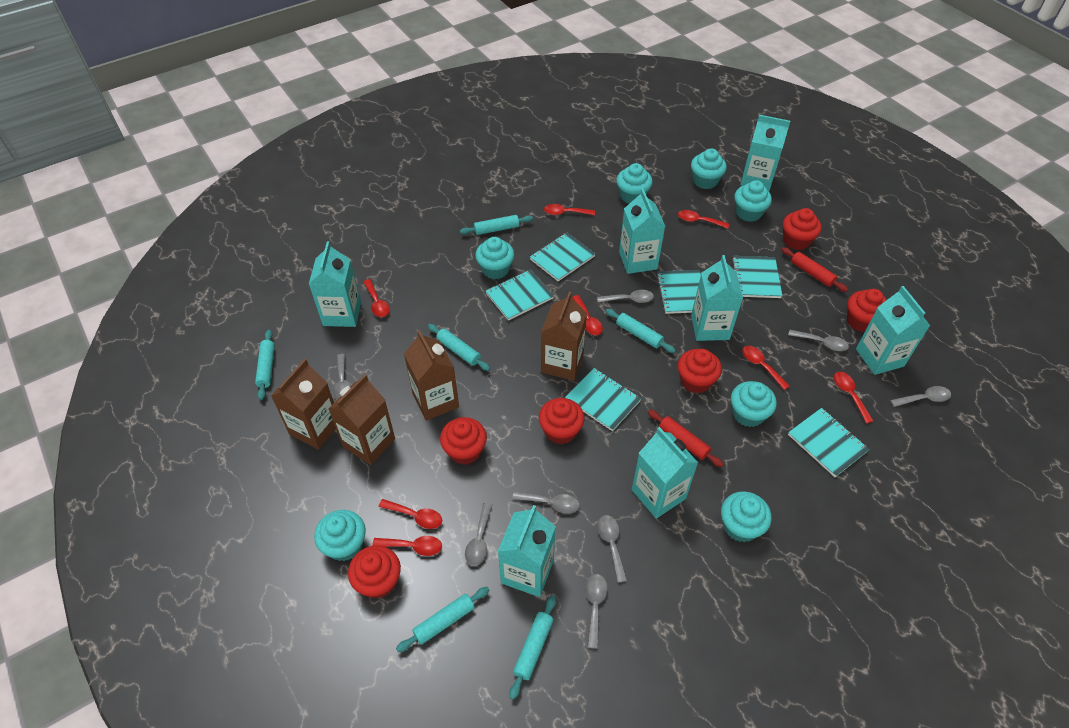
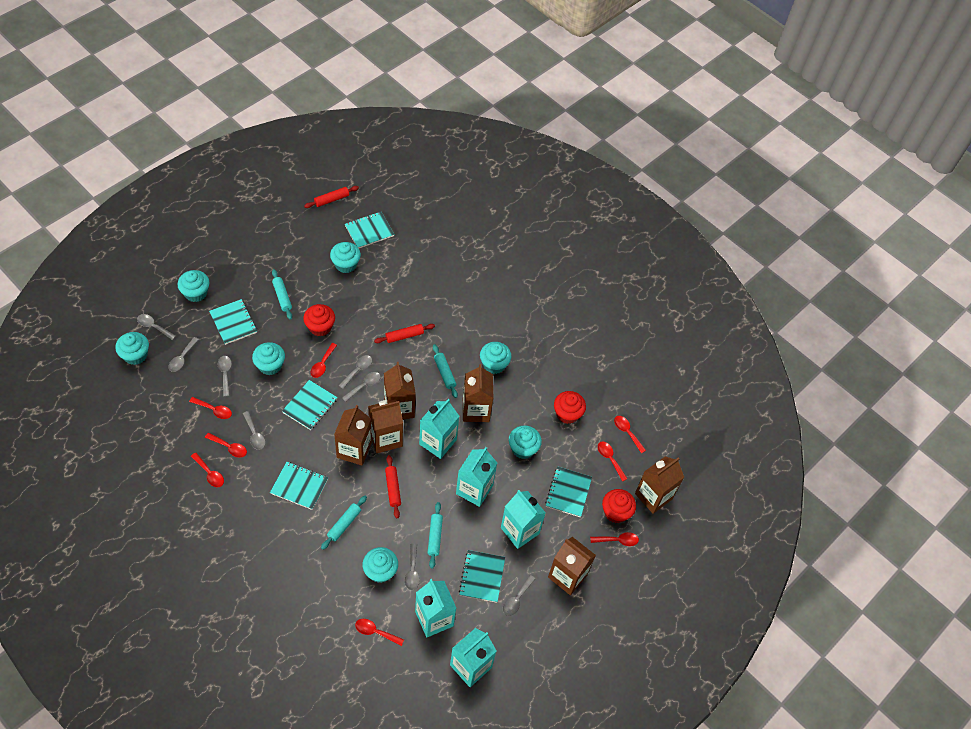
brown carton: [271,359,336,450] [328,374,395,465] [404,330,459,420] [541,292,587,381] = 4 -> [334,405,372,465] [368,399,403,453] [384,362,416,419] [463,364,494,422] [548,537,596,595] [635,457,684,514] = 6
red cupcake: [348,545,401,599] [440,417,487,465] [539,398,585,444] [678,349,722,394] [783,208,822,250] [847,289,886,332] = 6 -> [303,304,335,336] [554,391,586,424] [602,489,636,523] = 3
red rolling pin: [648,410,724,467] [781,247,848,292] = 2 -> [304,186,359,208] [374,324,435,343] [385,455,401,518] = 3
turquoise carton: [309,242,361,327] [498,505,556,597] [619,189,665,274] [632,427,698,519] [691,255,743,341] [740,115,790,191] [856,286,930,375] = 7 -> [415,579,456,637] [419,399,459,459] [450,628,496,687] [456,447,497,507] [501,490,546,549] = 5
turquoise rolling pin: [255,330,275,400] [396,587,489,652] [428,324,490,371] [460,215,533,235] [510,595,556,700] [606,309,676,353] = 6 -> [272,269,292,320] [321,496,367,550] [428,502,443,569] [433,344,458,398] = 4

